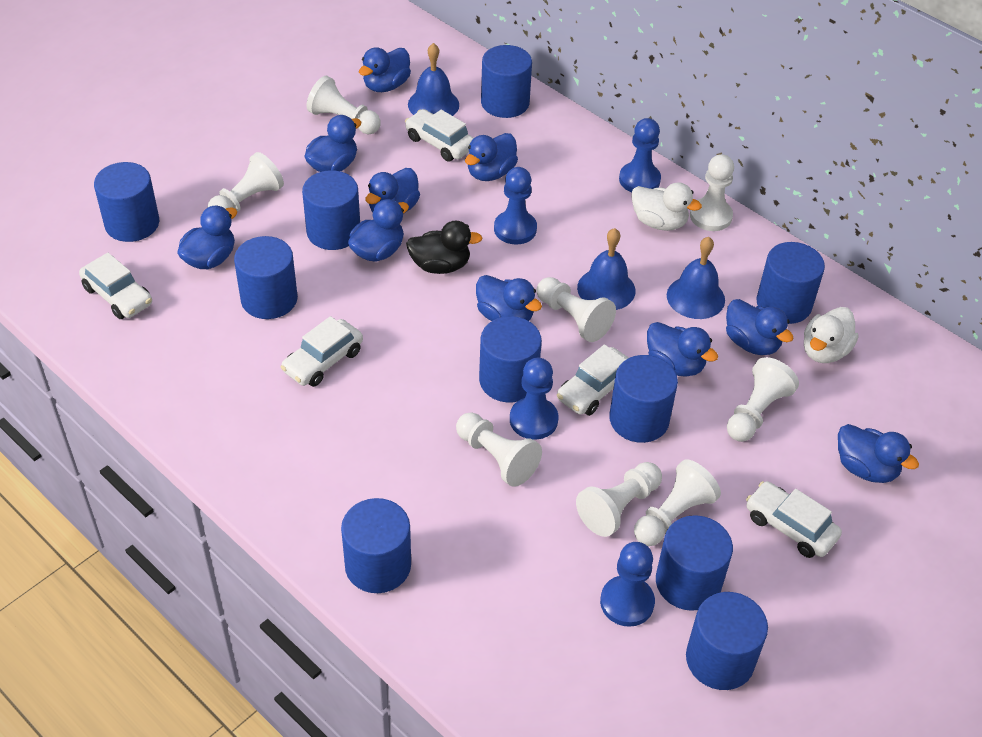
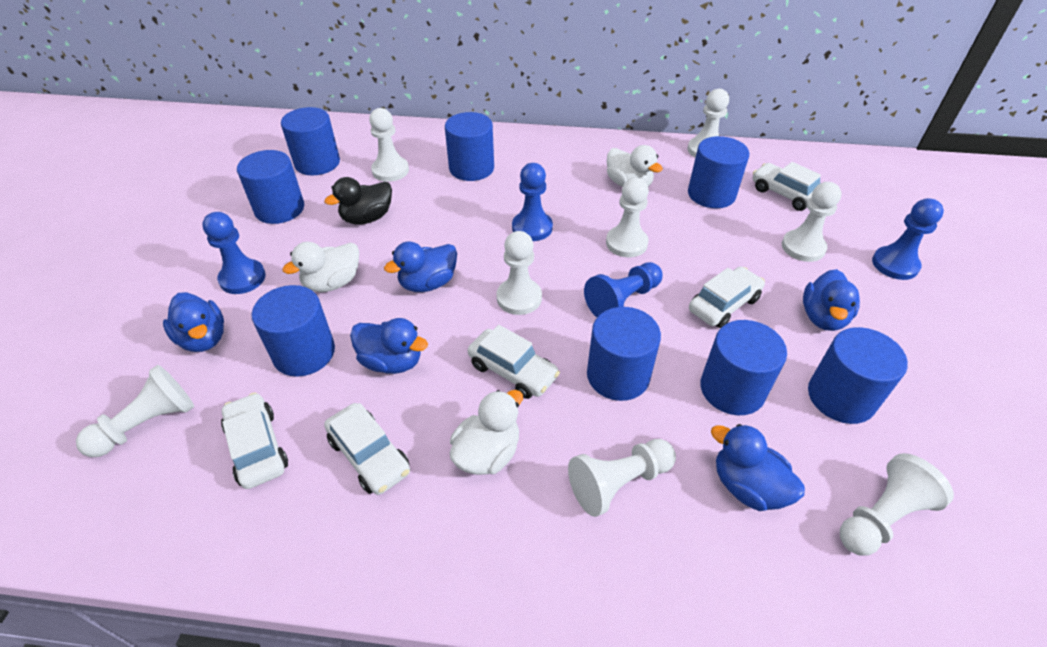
blue bell: [408,43,459,116] [577,228,635,310] [667,237,725,319] = 3 -> none = 0
blue cylinder: [94,162,159,242] [234,236,298,319] [302,170,360,250] [341,498,411,593] [479,316,542,403] [481,45,532,118] [609,355,678,443] [656,515,733,611] [686,592,768,690] [757,242,825,324] = 10 -> [237,150,304,224] [252,285,335,377] [281,107,340,176] [445,112,494,181] [587,307,661,401] [688,136,749,208] [700,320,787,415] [808,327,908,424] = 8
blue duck: [177,206,237,269] [304,115,361,172] [348,199,409,262] [359,47,411,92] [366,168,420,213] [465,133,518,181] [476,275,542,321] [647,322,718,377] [726,299,794,355] [838,424,919,483] = 10 -> [163,292,224,352] [350,318,428,374] [384,241,457,292] [711,424,805,511] [803,269,860,331] = 5
white duck: [631,182,702,231] [804,307,859,363] = 2 -> [282,242,359,292] [450,390,523,475] [607,145,663,187] = 3

